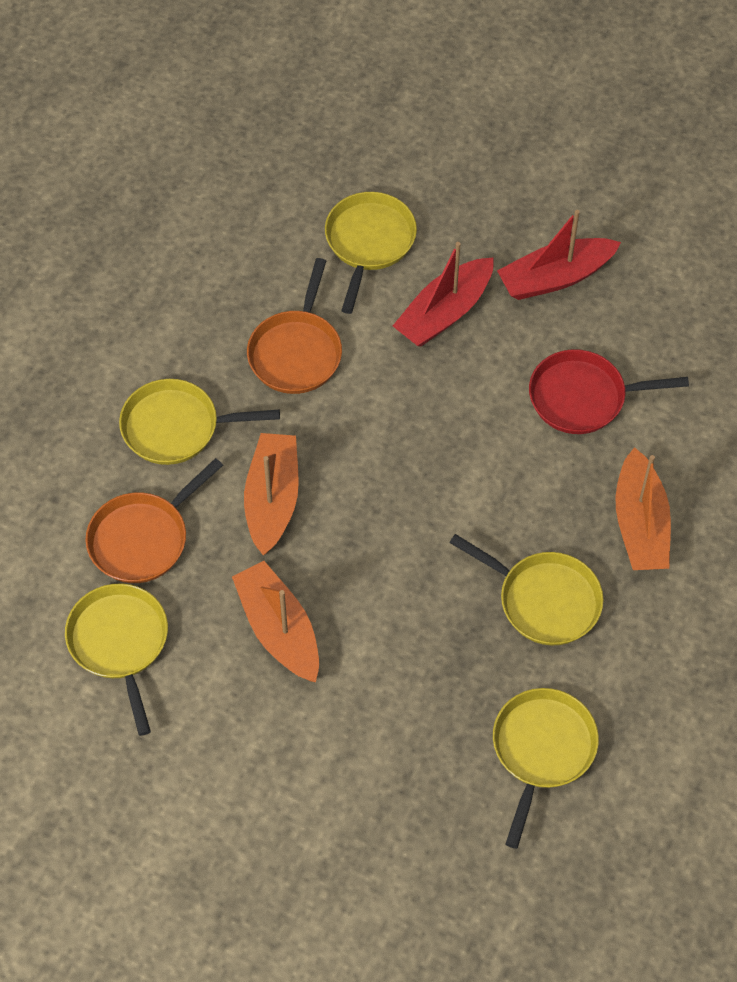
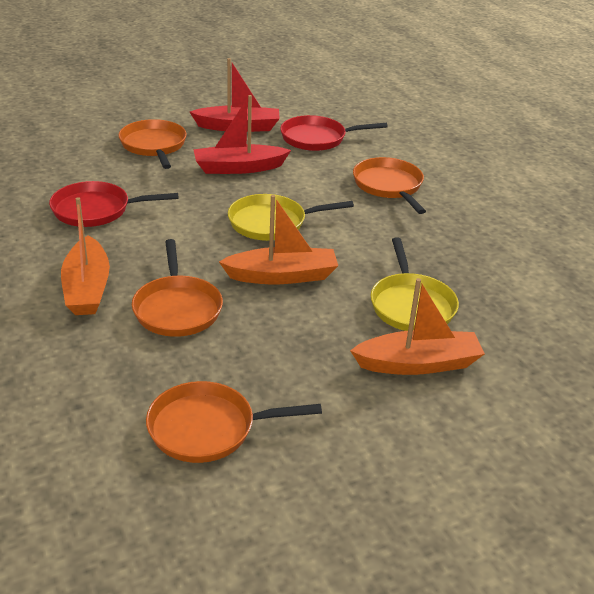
orange pan: [85,458,223,583] [247,258,342,394] = 2 -> [119,119,187,169] [132,239,223,337] [146,381,322,463] [353,157,426,214] = 4
red pan: [529,349,689,434] = 1 -> [49,181,178,227] [280,115,388,151] = 2
yellow pan: [65,583,168,736] [119,379,280,465] [325,192,417,314] [449,534,604,645] [493,688,599,849] = 5 -> [228,194,354,241] [371,238,459,331] = 2

